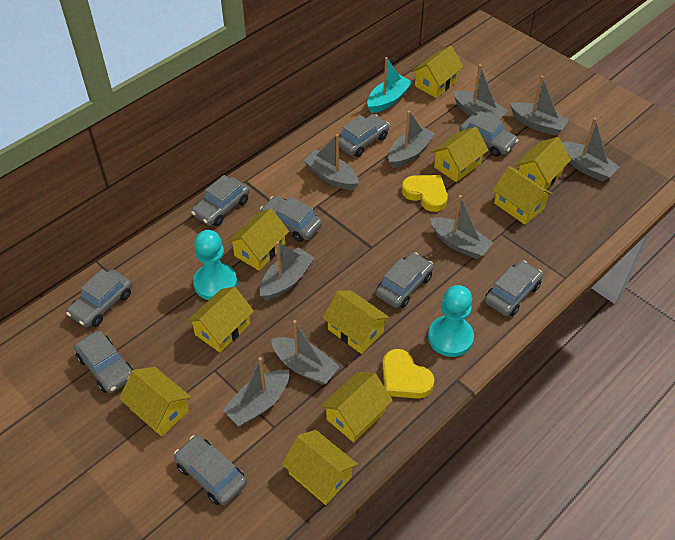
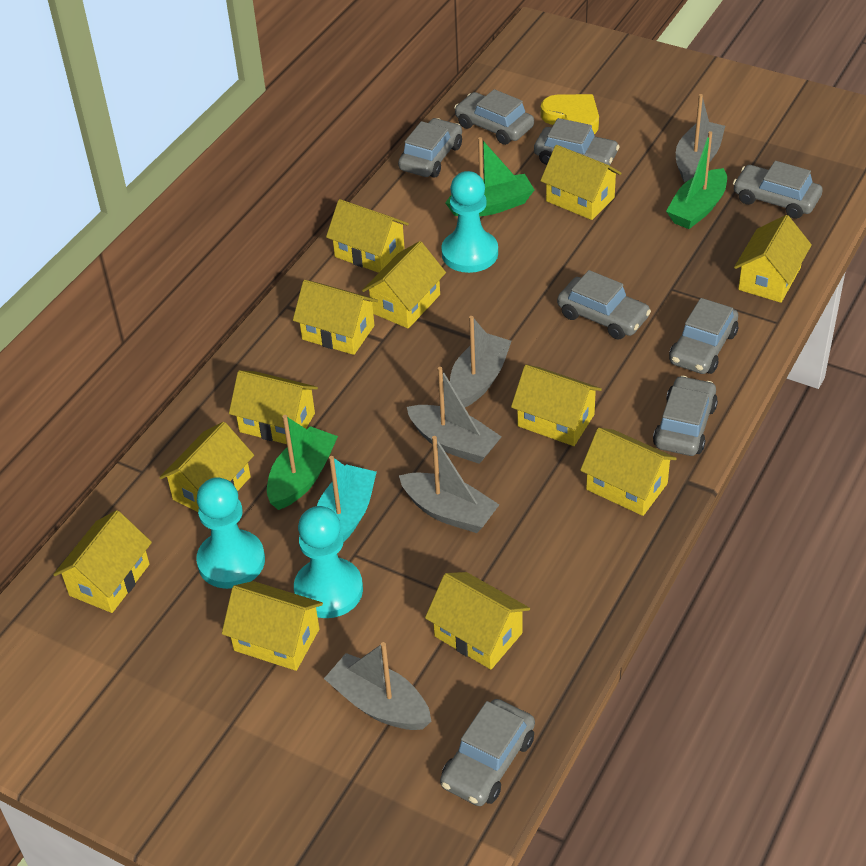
green boat: none = 0 -> [267,415,338,510] [445,137,534,216] [666,131,727,229] = 3
grey boat: [222,357,289,426] [260,241,315,300] [271,320,340,385] [303,134,359,190] [388,111,435,168] [430,195,493,259] [453,64,508,119] [510,76,569,136] [562,118,620,182] = 9 -> [324,642,431,730] [399,436,499,533] [407,367,502,464] [450,316,512,407] [676,94,725,182] = 5
grey car: [66,269,132,327] [74,331,134,393] [174,435,247,505] [191,175,249,226] [260,196,322,242] [339,114,389,157] [375,252,433,308] [459,111,518,157] [485,260,543,316] = 9 -> [398,118,462,178] [440,699,535,806] [454,89,534,145] [534,118,620,166] [557,270,651,340] [653,376,718,456] [669,298,738,374] [733,161,823,219] = 8
turquoise pawn: [193,230,237,300] [428,285,474,357] = 2 -> [196,477,265,589] [294,506,363,618] [441,171,498,273] = 3
yellow heart: [382,349,434,399] [402,175,448,212] = 2 -> [541,94,599,134] = 1
yellow house: [119,367,191,436] [187,287,254,353] [227,209,289,271] [282,430,358,505] [321,372,393,442] [322,291,390,354] [412,46,463,98] [431,127,488,182] [493,166,553,225] [515,137,571,189] = 10 -> [53,510,152,613] [159,422,254,512] [222,581,323,671] [229,370,318,444] [293,280,378,355] [326,199,409,273] [362,241,446,329] [425,572,530,670] [511,365,602,446] [540,145,622,220] [580,428,677,516] [734,215,812,303] = 12

